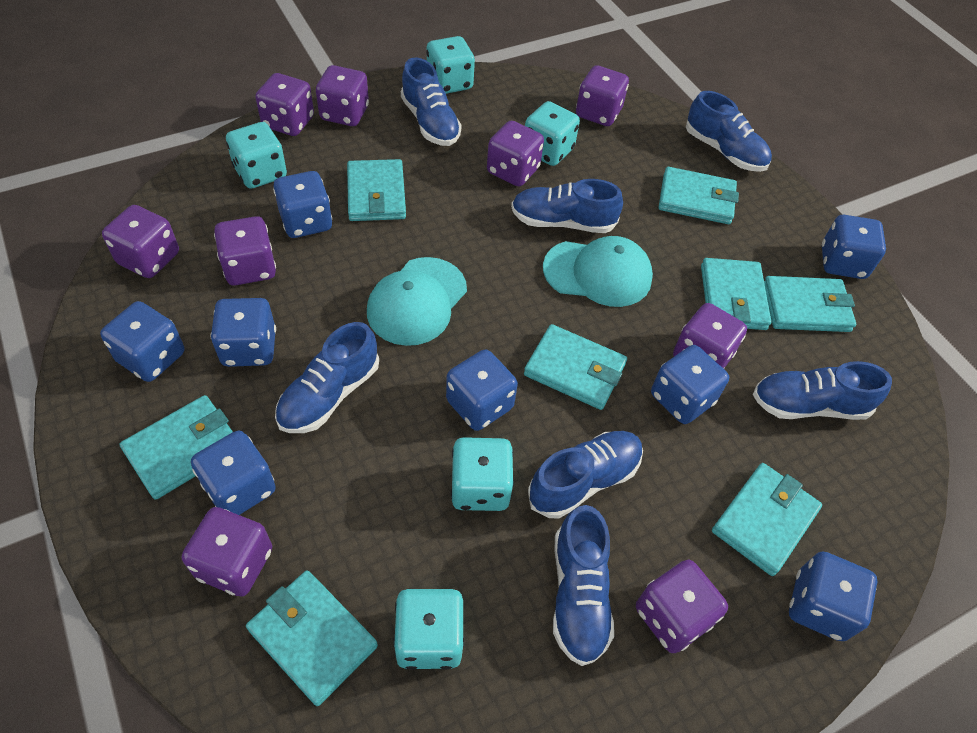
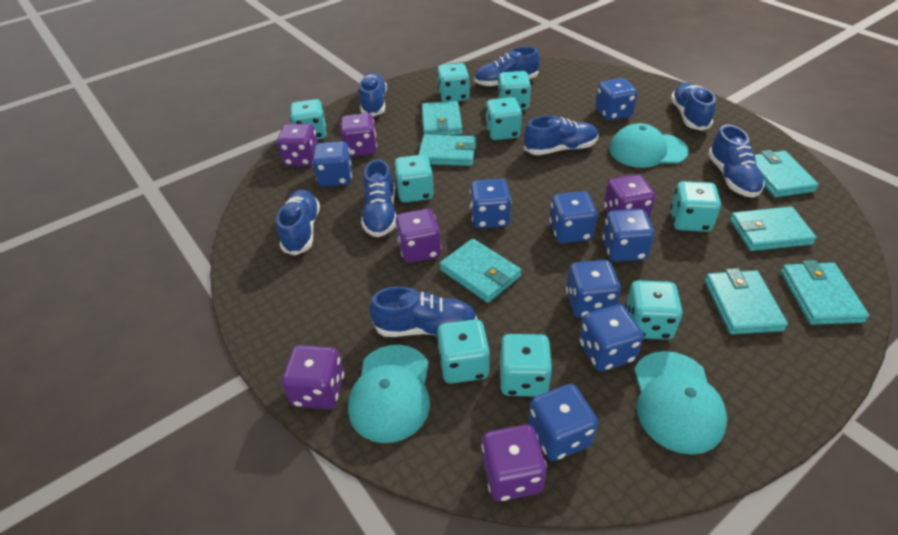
blue shoe: [275,322,379,433] [401,58,462,146] [511,179,623,233] [528,431,643,519] [553,505,614,666] [686,91,772,172] [753,361,892,420] = 7 -> [276,189,320,255] [359,73,387,117] [361,159,397,237] [370,286,477,337] [474,47,540,87] [524,116,599,155] [671,83,716,131] [708,125,765,198] = 8
purple dice: [102,205,179,278] [182,507,272,597] [214,216,276,285] [255,73,314,136] [316,65,369,126] [487,121,544,186] [576,65,629,126] [636,560,728,653] [673,303,747,369] = 9 -> [277,124,318,166] [282,345,344,409] [340,113,377,157] [395,209,442,263] [481,425,547,501] [604,174,655,218] = 6
turquoise cap: [367,257,467,346] [543,236,653,307] = 2 -> [348,345,430,443] [609,123,689,168] [634,351,727,454] = 3
turquoise dice: [226,122,287,189] [393,589,464,670] [426,36,475,94] [451,437,514,511] [525,101,580,166] = 5 -> [290,99,327,140] [394,155,434,203] [437,63,470,102] [437,319,490,384] [485,97,522,140] [498,71,531,110] [499,334,552,397] [625,281,683,340] [670,181,721,232] = 9
turquoise wallet: [119,395,233,500] [246,570,378,706] [347,159,406,221] [524,324,627,410] [659,167,739,224] [701,258,771,330] [712,463,822,576] [764,276,856,332] = 8 -> [418,135,476,166] [422,101,462,135] [439,239,521,303] [705,268,788,335] [730,206,817,251] [755,150,819,197] [781,260,869,325] = 7

